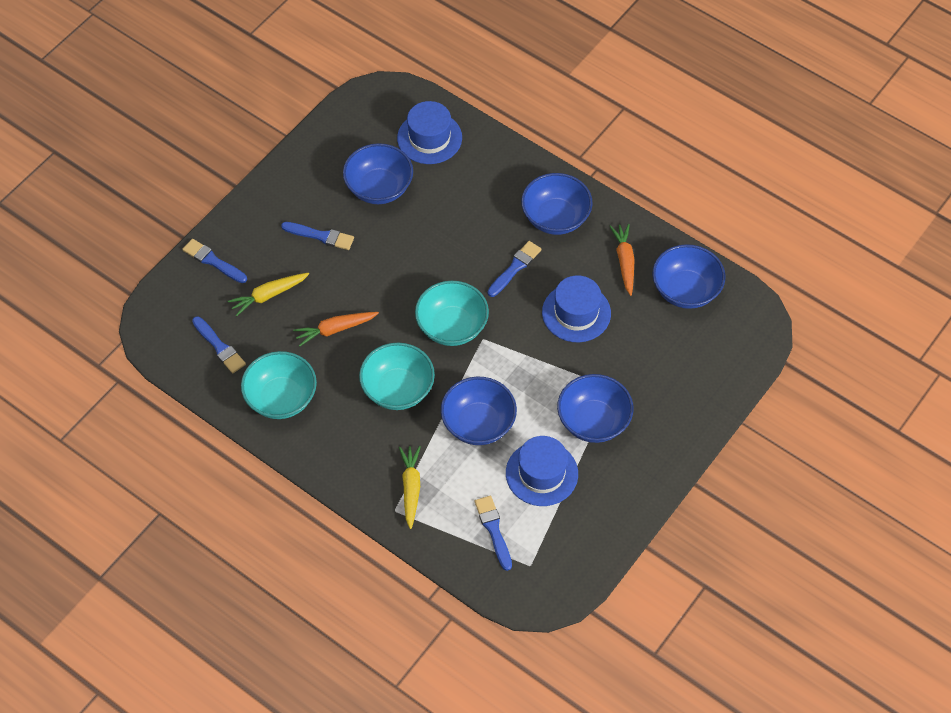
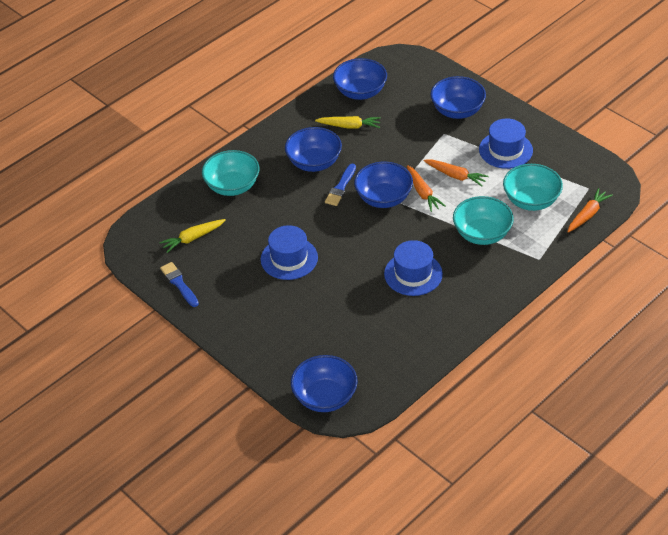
blue brush: [182,239,247,283] [192,316,246,373] [281,222,354,250] [475,496,512,571] [488,241,541,297] = 5 -> [160,262,199,307] [325,164,356,206] = 2
orange carrot: [293,312,379,347] [610,224,635,296] = 2 -> [407,165,446,212] [423,159,489,187] [567,188,613,233] = 3

